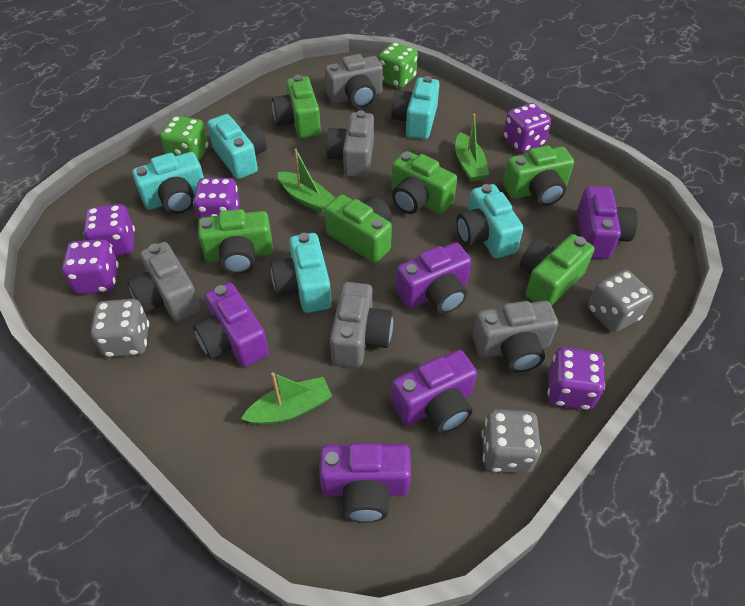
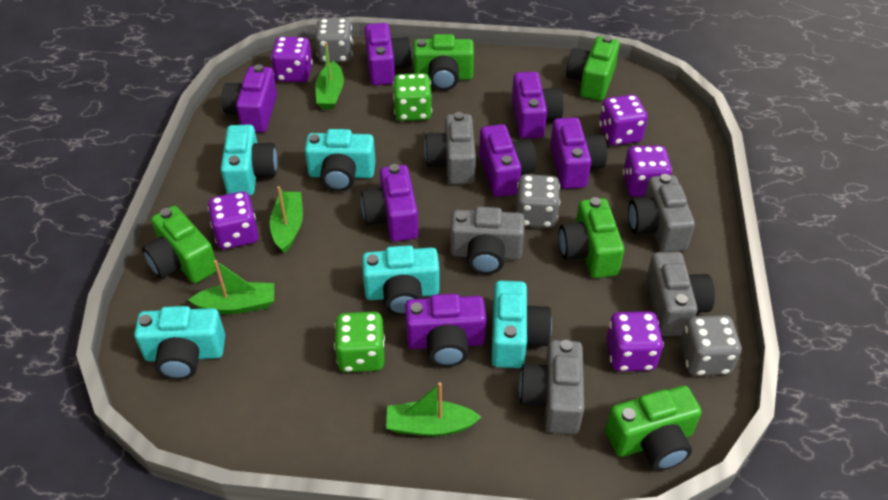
green boat: [241,372,332,425] [278,149,335,213] [455,114,489,182] = 3 -> [188,260,274,314] [270,186,303,253] [315,42,344,109] [386,382,481,436] = 4
green camera: [198,209,273,274] [272,75,321,138] [325,194,392,263] [391,151,457,214] [503,145,574,206] [520,234,595,306] = 6 -> [142,206,217,283] [413,34,474,91] [559,197,624,278] [566,35,620,101] [605,386,702,471] = 5
purple camera: [193,282,269,367] [319,443,411,523] [391,350,477,433] [396,242,471,314] [577,186,638,259] = 5 -> [222,64,277,133] [361,164,419,242] [365,23,412,86] [405,294,486,367] [479,124,537,197] [512,72,564,139] [550,117,607,189] = 7

